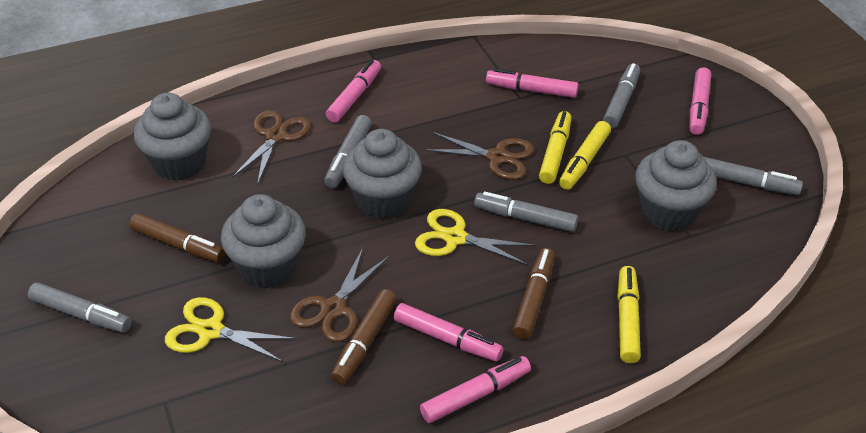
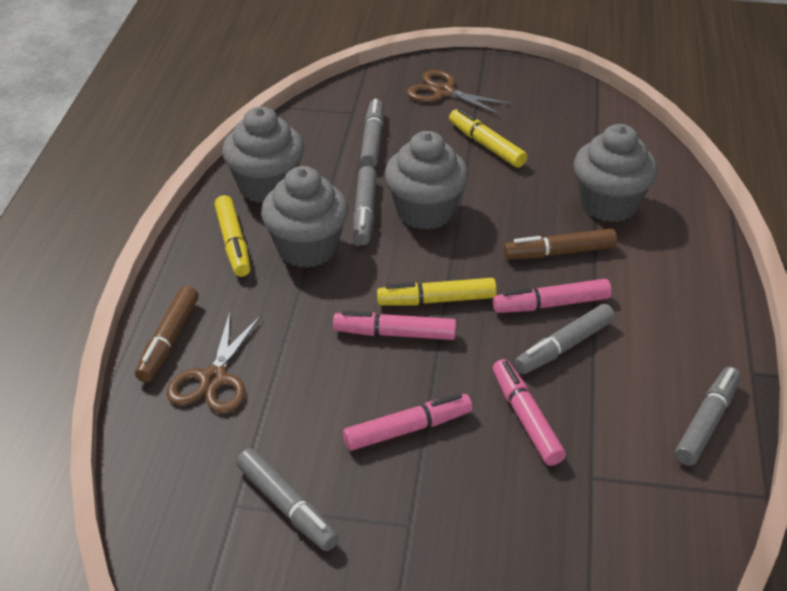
brown marker: [129,213,226,263] [331,289,397,384] [512,248,555,340] = 3 -> [135,286,199,382] [504,229,617,259] = 2
brown scissors: [232,110,311,185] [290,248,389,342] [424,132,534,180] = 3 -> [166,312,261,414] [407,70,514,117] = 2
pink marker: [326,59,381,122] [394,303,503,362] [420,356,531,423] [486,68,578,98] [690,68,711,135] = 5 -> [333,311,456,340] [343,393,472,451] [493,279,612,313] [493,359,566,466] = 4
yellow scissors: [165,297,296,363] [415,209,536,265] = 2 -> none = 0

